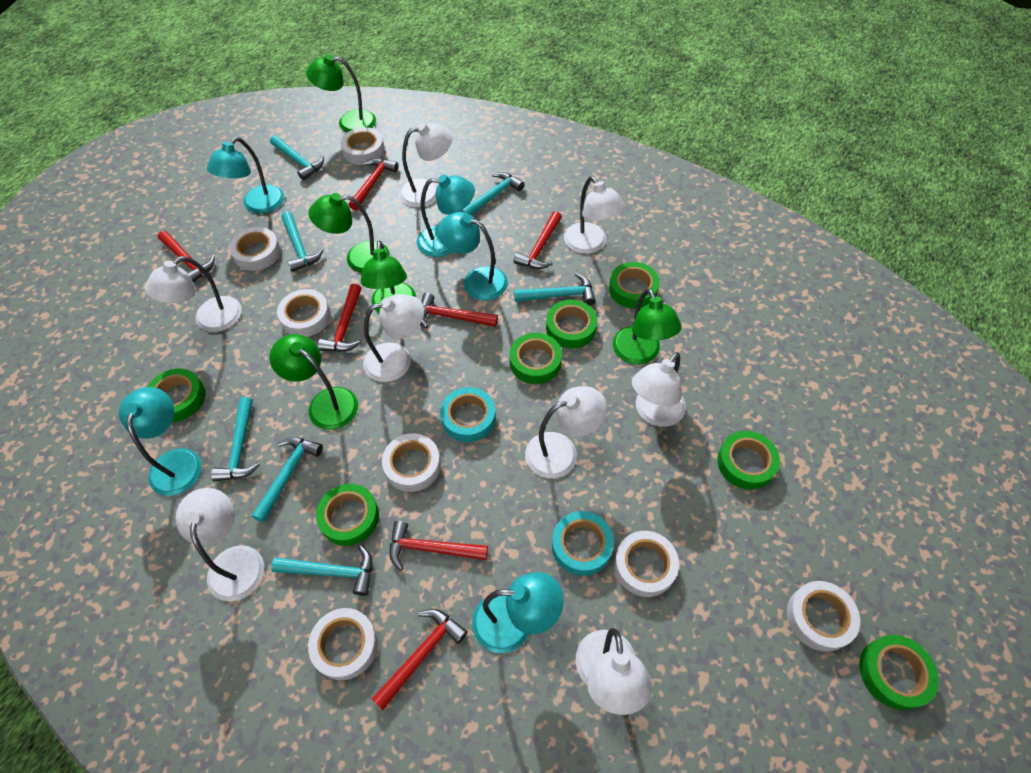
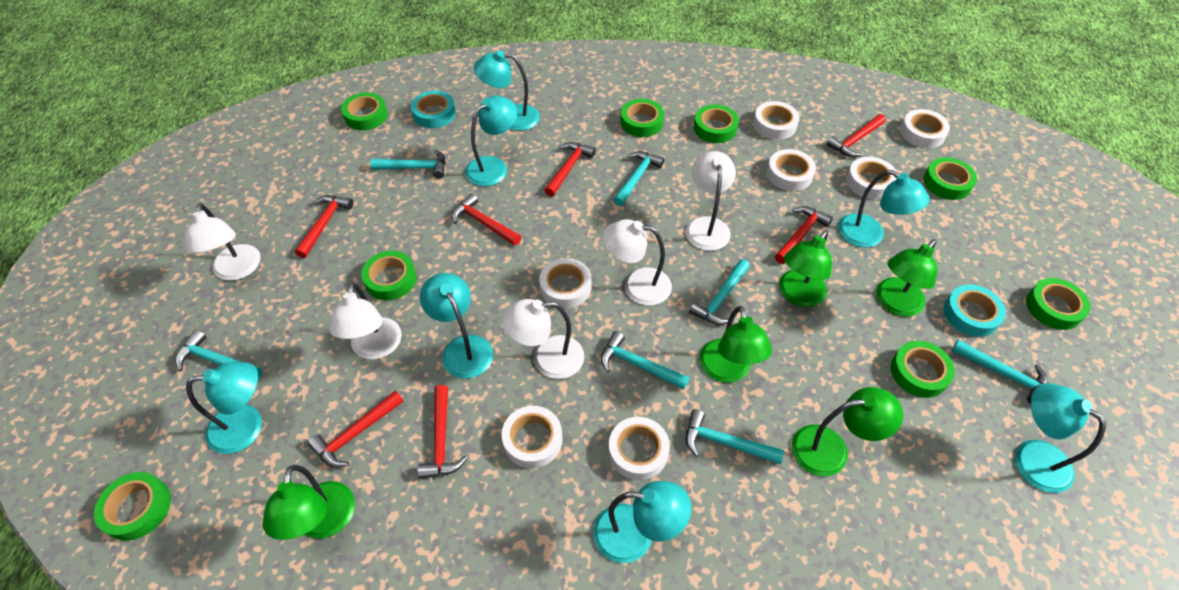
green tape: [147,368,205,422] [316,484,379,546] [510,333,562,384] [546,300,597,349] [609,262,660,309] [717,431,780,490] [859,635,939,710] = 7 -> [94,472,171,541] [341,93,388,130] [361,251,417,300] [620,99,664,137] [694,104,739,143] [891,341,955,398] [923,157,977,200] [1026,278,1091,330] = 8
turquoise lamp: [119,387,202,496] [207,137,284,214] [417,174,475,257] [438,212,508,300] [472,572,564,653] = 5 -> [186,362,262,454] [420,273,493,379] [465,96,517,186] [474,50,540,131] [593,481,691,563] [838,170,930,247] [1015,383,1106,493] = 7
white lamp: [145,256,242,332] [176,488,264,601] [363,294,424,382] [399,123,453,207] [525,386,607,478] [564,176,625,254] [576,628,652,715] [632,352,686,427] = 8 -> [185,203,261,281] [329,282,402,359] [502,299,584,379] [603,219,672,306] [686,151,736,251] = 5

